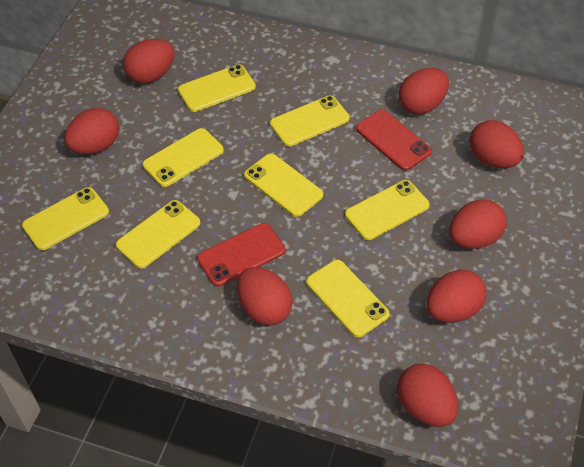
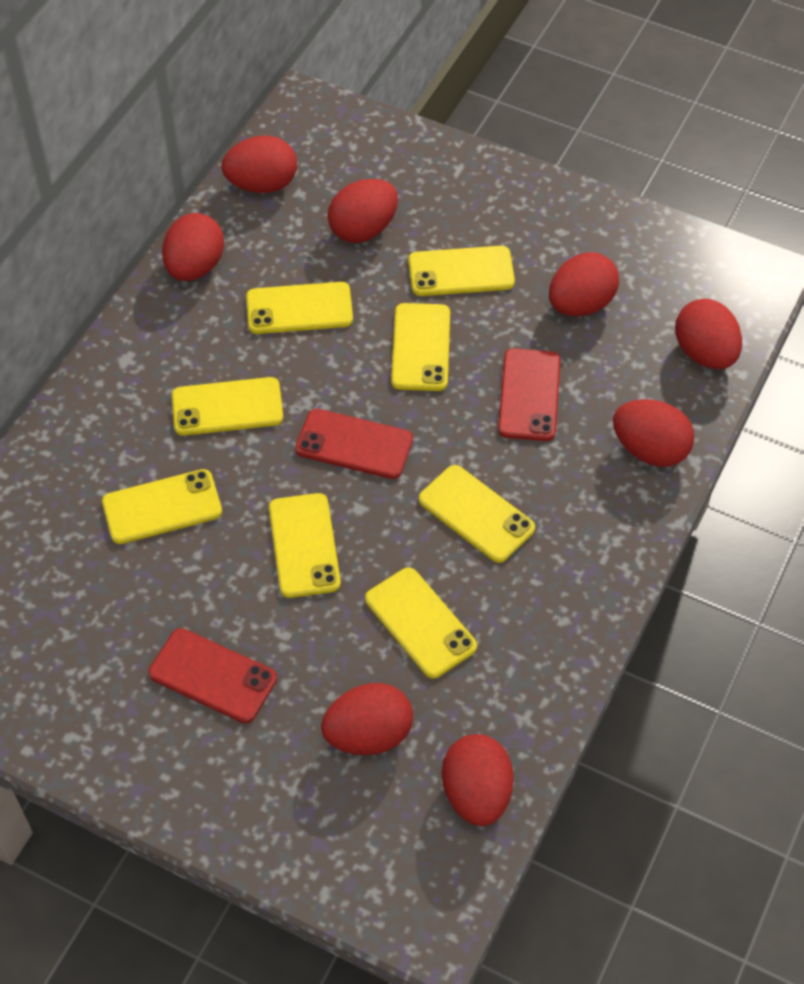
red phone: [197,223,285,286] [356,110,432,171] = 2 -> [149,628,277,723] [295,409,413,479] [498,348,561,441] = 3

